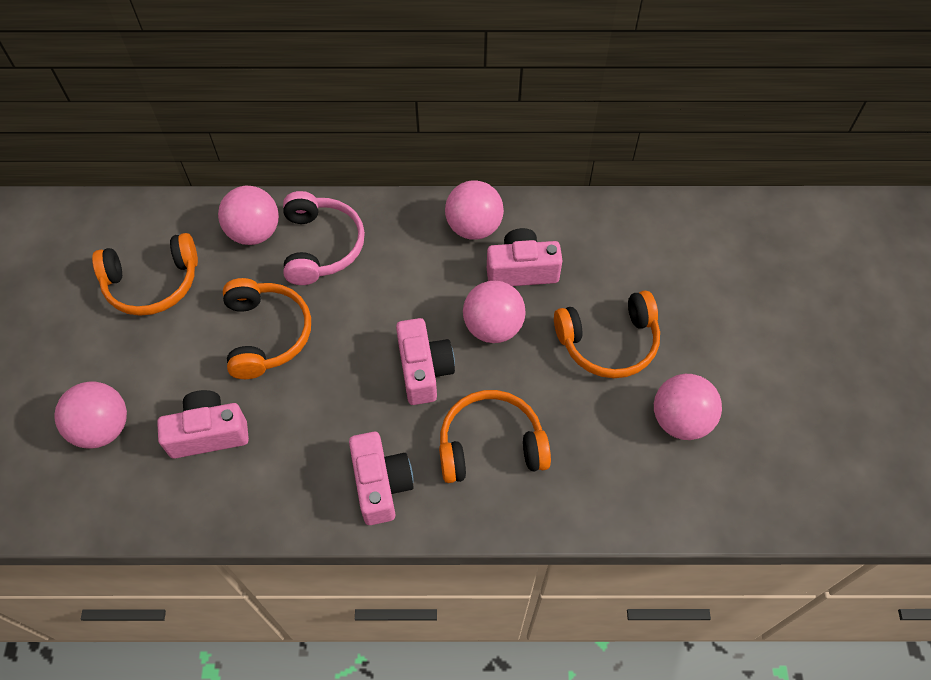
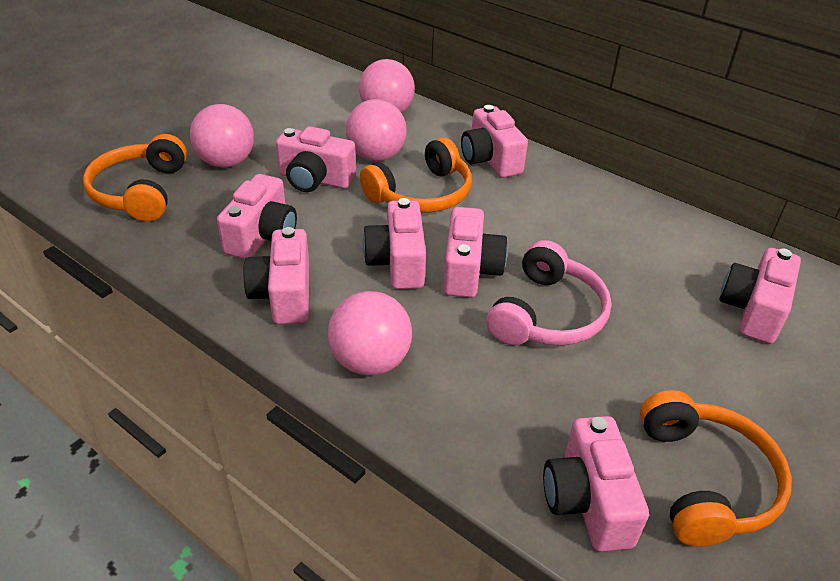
orange headphones: [92,233,198,316] [223,278,311,379] [439,390,551,483] [554,290,660,378] = 4 -> [83,134,187,222] [360,137,472,213] [640,390,792,547] = 3
pink ball: [55,382,127,449] [218,186,279,245] [445,180,504,240] [463,281,526,343] [654,374,722,440] = 5 -> [190,104,254,168] [328,291,412,376] [346,99,407,161] [359,59,415,113] = 4
pink camera: [157,390,249,459] [349,432,414,525] [396,318,455,405] [487,228,563,286] = 4 -> [217,174,297,259] [243,227,309,324] [276,126,356,192] [363,198,426,289] [443,207,508,298] [461,105,528,178] [543,416,649,552] [719,248,801,344] = 8

